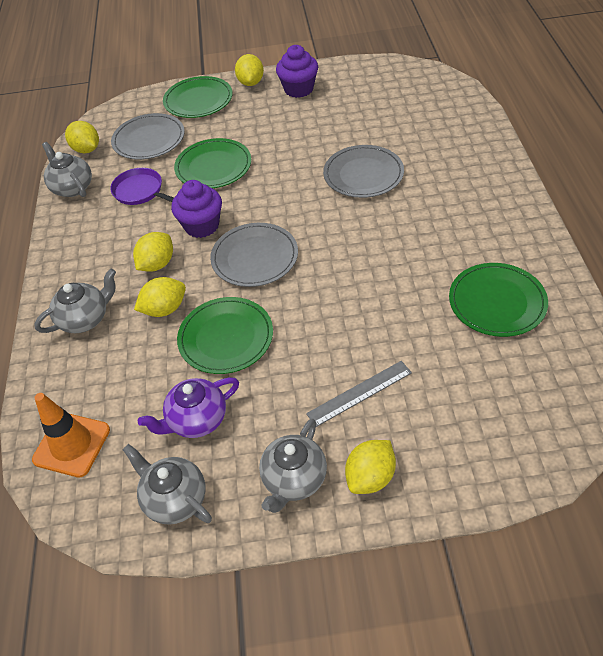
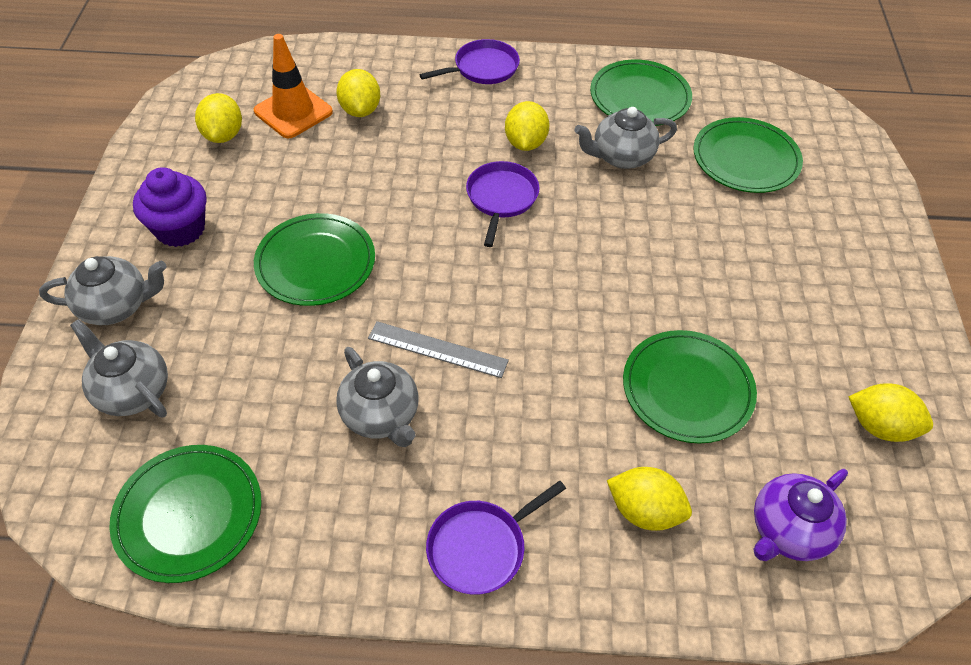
green plate: [163,76,233,118] [174,138,251,188] [177,297,273,374] [449,263,548,337] = 4 -> [109,445,262,583] [254,213,375,306] [590,60,692,126] [623,330,757,444] [693,117,803,193] = 5
grey plate: [111,113,185,160] [210,223,298,287] [323,145,404,198] = 3 -> none = 0
purple cupcake: [171,180,222,238] [276,45,318,98] = 2 -> [133,167,207,247] = 1
purple pan: [110,168,174,205] = 1 -> [419,39,520,84] [426,481,566,595] [466,161,540,247] = 3

